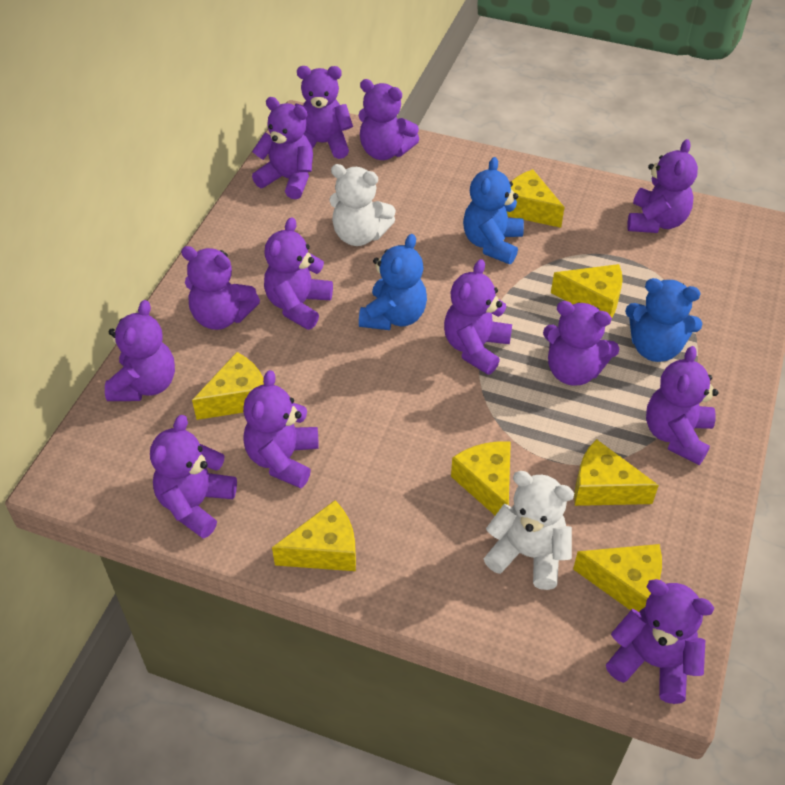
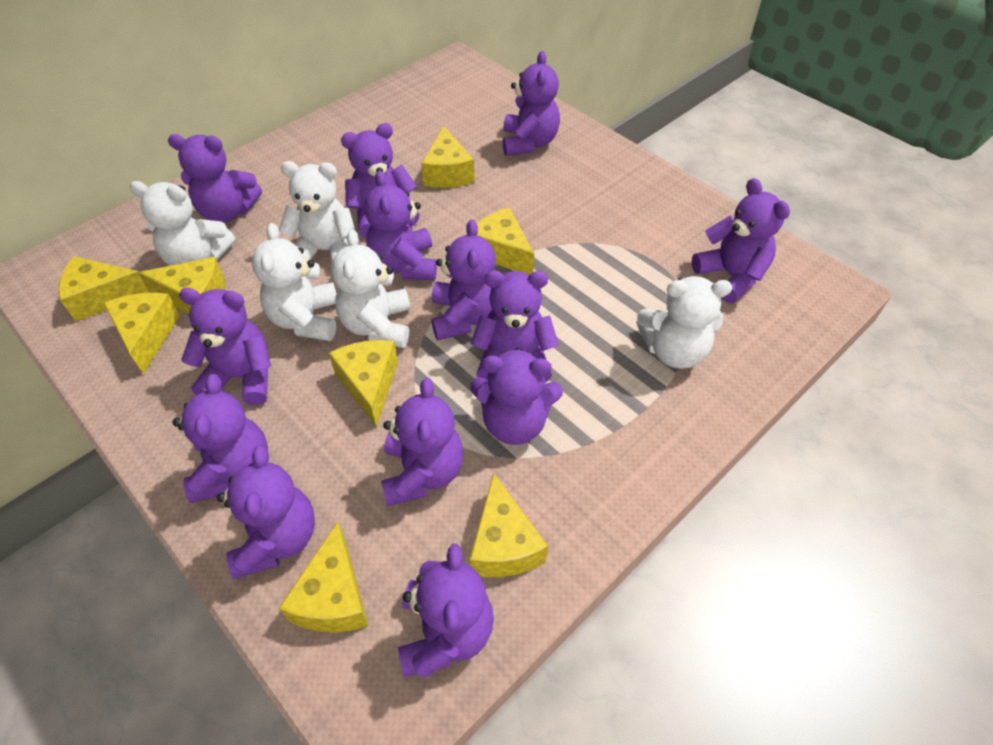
blue teddy bear: [359,234,427,330] [463,157,524,264] [625,278,702,362] = 3 -> none = 0
white teddy bear: [329,164,396,246] [484,471,574,590] = 2 -> [130,181,235,266] [252,223,336,341] [279,161,356,264] [331,229,410,348] [636,276,732,369] = 5
yellow cheese: [192,352,264,420] [272,500,356,571] [451,441,511,515] [507,169,564,228] [551,264,623,318] [573,544,662,612] [574,439,659,506] = 7 -> [58,256,150,321] [103,293,180,374] [138,257,225,314] [279,521,368,633] [329,340,398,428] [421,126,475,188] [470,473,548,577] [477,207,534,275] = 8

